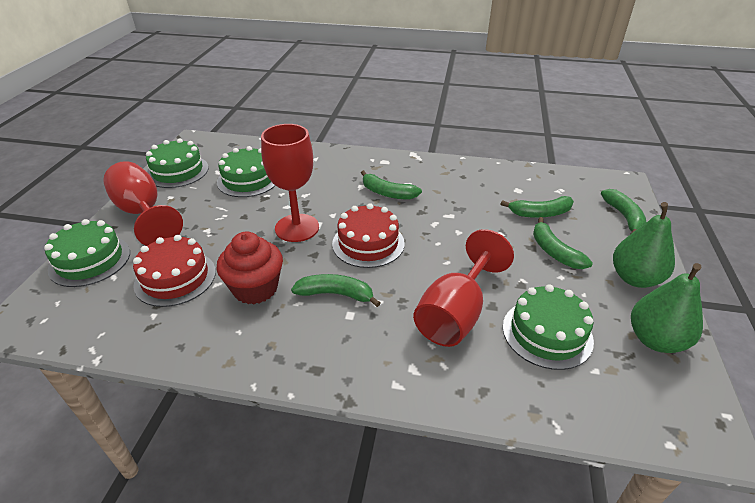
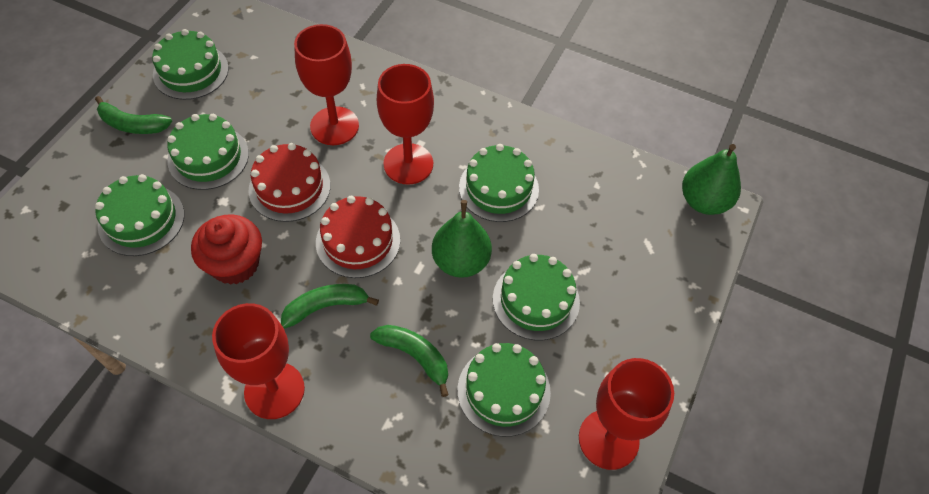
green banana: [291,274,380,307] [361,170,422,199] [500,196,574,218] [533,217,593,269] [601,189,647,234] = 5 -> [95,96,172,134] [281,284,379,328] [370,325,449,397] = 3
green cake: [44,219,130,287] [146,138,209,188] [217,146,276,197] [503,284,594,370] = 4 -> [95,174,184,256] [152,29,229,100] [167,114,249,190] [458,343,551,437] [459,144,539,222] [493,254,580,340] = 6
red goblet: [103,161,183,246] [261,124,319,242] [413,229,514,347] = 3 -> [212,303,305,419] [294,24,359,145] [377,64,434,185] [579,358,674,470] = 4

